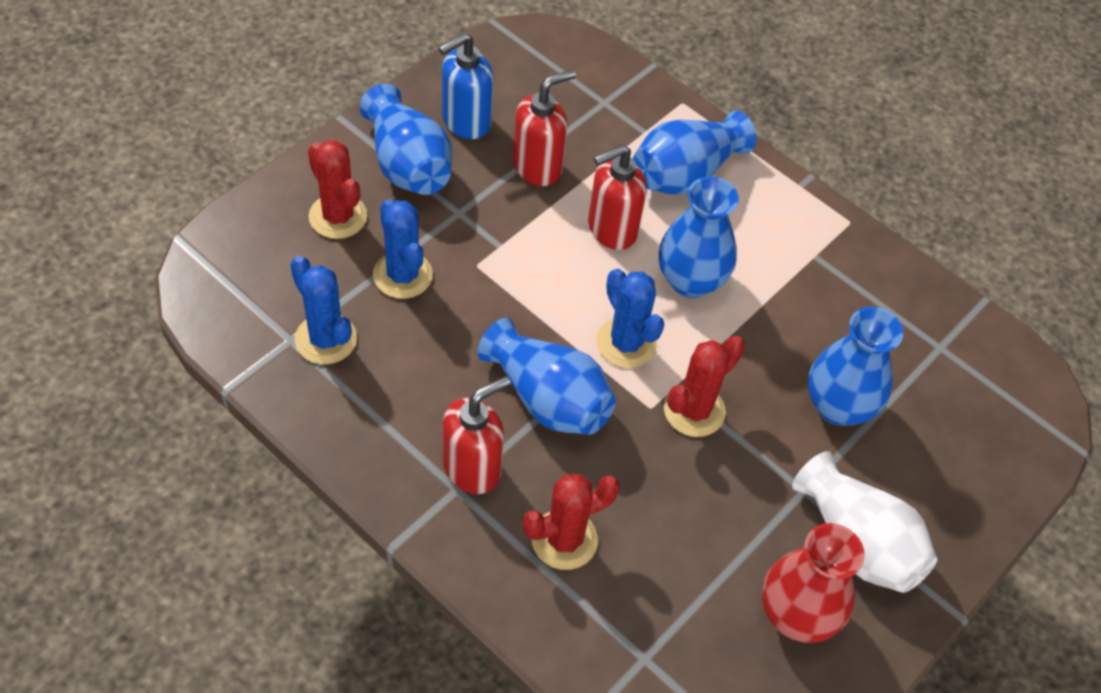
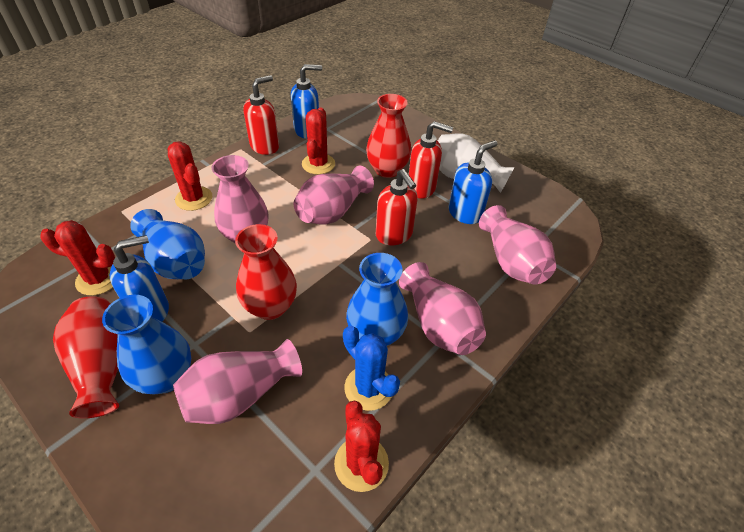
blue cactus: [290,256,357,364] [373,199,433,299] [596,269,664,368] = 3 -> [343,326,400,411] = 1
blue soap dispenser: [439,33,493,139] = 1 -> [110,235,169,322] [291,64,322,139] [448,140,497,224] = 3
blue vase: [359,84,452,195] [477,318,616,435] [633,111,756,195] [659,176,739,298] [808,307,903,426] = 5 -> [102,295,191,394] [130,209,205,279] [346,253,408,346] = 3
pink vase: none = 0 -> [173,339,302,424] [212,155,269,244] [294,166,374,225] [399,262,486,355] [479,205,556,285] = 5
red cactus: [308,140,367,239] [522,474,620,570] [664,336,745,437] = 3 -> [40,220,115,295] [168,141,212,211] [302,107,335,174] [334,400,389,492] = 4
red vase: [762,523,865,643] = 1 -> [53,296,119,419] [235,224,297,320] [366,94,411,178] = 3

